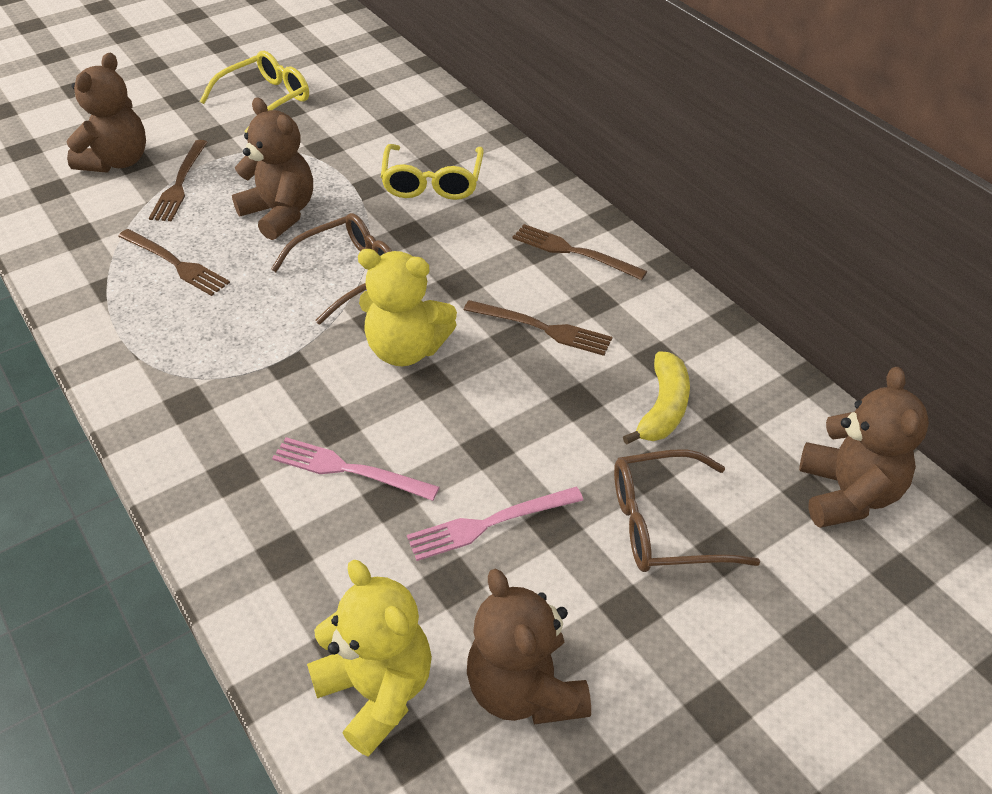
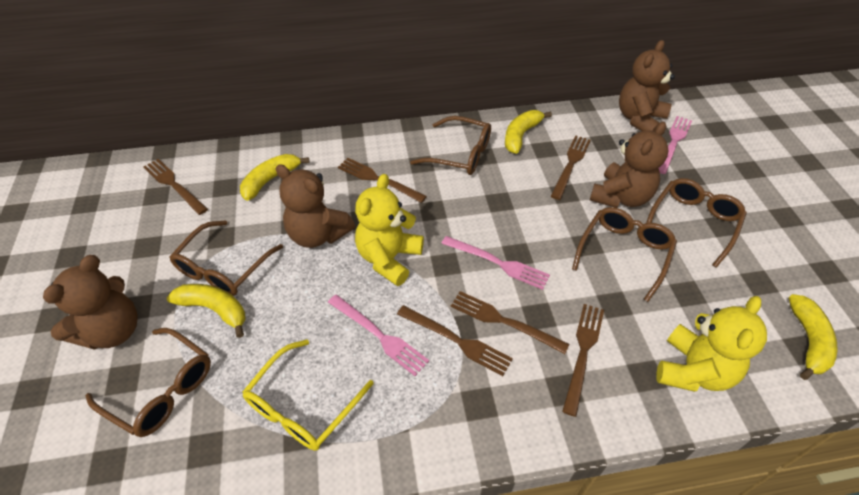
brown fork: [118,229,230,296] [149,140,208,221] [464,300,613,356] [512,224,647,280] = 4 -> [143,159,208,215] [338,158,427,203] [397,305,513,376] [451,291,569,354] [551,135,591,200] [562,304,604,417] = 6
brown glasses: [271,213,392,325] [614,449,760,572] = 2 -> [85,328,211,437] [170,220,283,296] [410,116,491,175] [572,207,677,302] [646,178,747,268] = 5
pink fork: [272,437,439,501] [407,487,583,561] = 2 -> [328,295,429,376] [441,236,550,290] [659,116,692,174] = 3
yellow banana: [623,351,690,445] = 1 -> [167,284,246,338] [240,154,310,201] [505,110,552,154] [789,294,838,380] = 4
yellow glasses: [200,51,309,133] [381,144,484,200] = 2 -> [242,339,374,451] = 1

